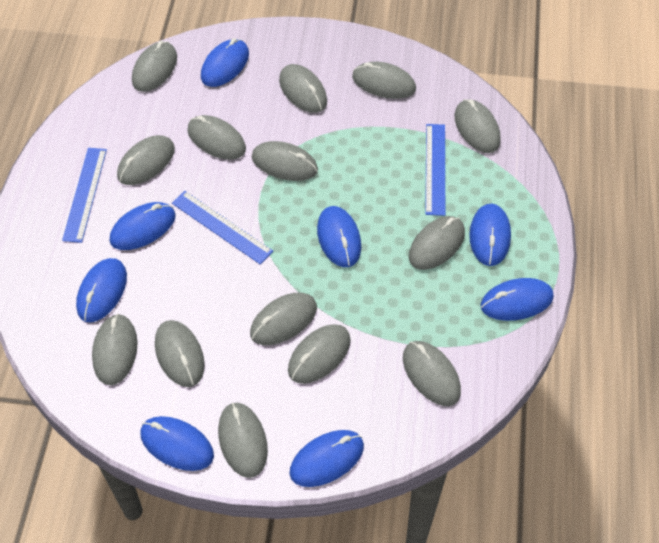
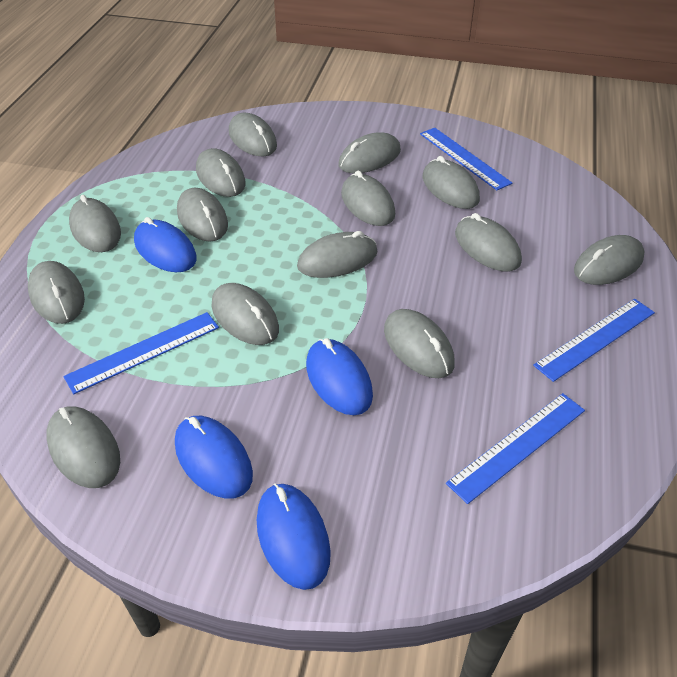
blue mouse: [76,258,127,322] [110,202,176,250] [140,416,214,471] [201,38,249,87] [289,430,364,487] [317,206,361,267] [469,204,511,266] [481,278,554,321] = 8 -> [134,217,197,272] [175,416,253,499] [257,483,331,590] [306,338,373,415] = 4
blue ruler: [62,148,107,243] [172,191,273,264] [425,124,445,216] = 3 -> [63,312,219,394] [420,128,512,190] [446,393,585,504] [533,299,655,382] = 4

